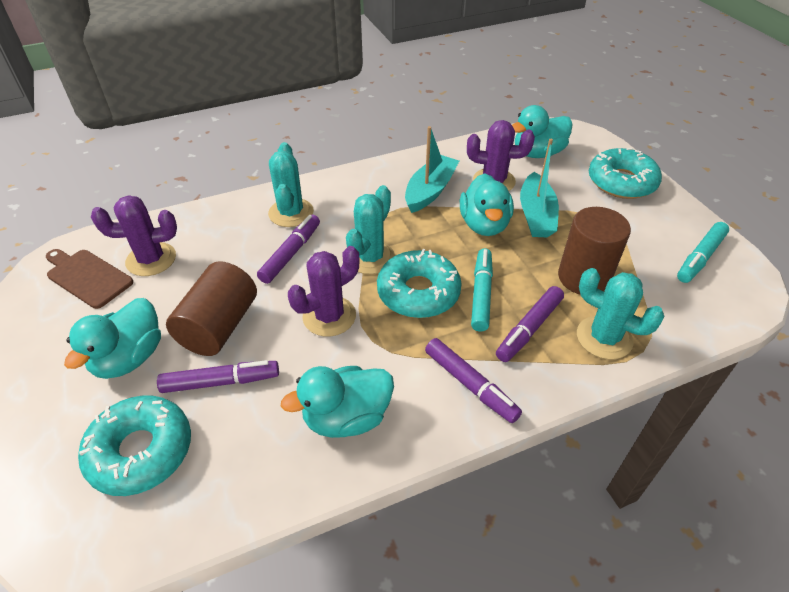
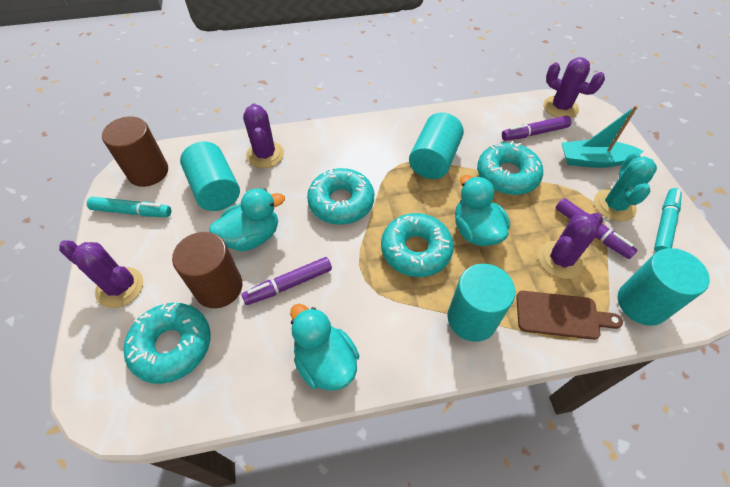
purple cactus: [91,196,177,276] [288,246,359,337] [467,120,535,191] = 3 -> [59,240,143,308] [243,103,284,168] [539,213,603,279] [543,57,605,118] = 4
purple marker: [157,360,279,393] [257,215,320,284] [425,338,522,423] [496,286,564,362] = 4 -> [242,257,332,305] [502,116,571,141] [556,198,637,259] = 3
turquoise boat: [405,126,459,213] [520,139,559,238] = 2 -> [562,105,644,168] = 1
turquoise cactus: [268,142,314,227] [346,185,395,274] [577,268,664,359] = 3 -> [594,152,657,222] = 1
turquoise cylinder: none = 0 -> [180,142,240,211] [409,113,464,179] [447,264,515,342] [618,248,710,326] = 4
turquoise donut: [78,395,191,496] [377,249,462,318] [589,148,662,199] = 3 -> [124,303,211,384] [307,168,374,225] [381,213,454,277] [477,141,543,195] = 4
turquoise duck: [64,298,161,379] [281,366,394,438] [460,173,514,236] [512,105,572,158] = 4 -> [209,188,285,252] [290,304,359,391] [455,175,510,246] = 3

